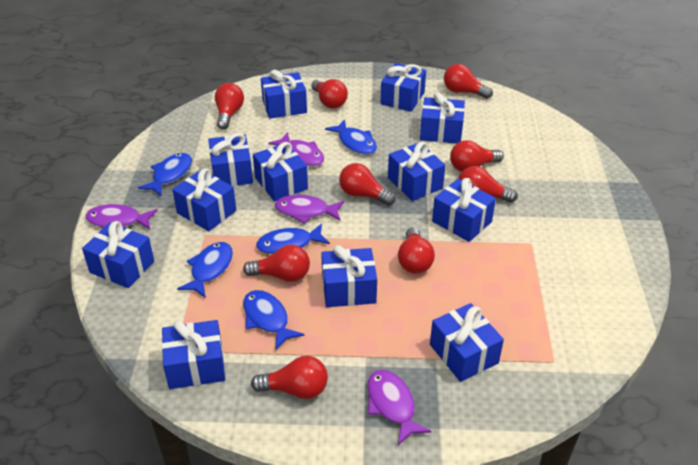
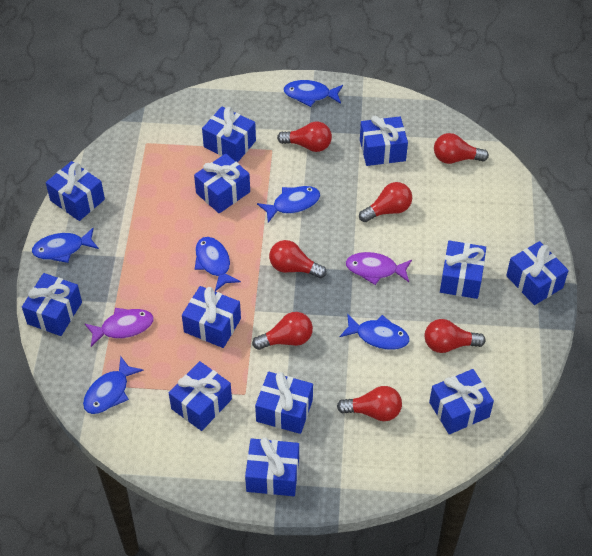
blue fish: [138,153,192,196] [177,242,233,298] [243,290,304,350] [256,223,330,254] [325,120,377,154] = 5 -> [32,228,99,263] [83,356,143,414] [195,237,241,291] [257,186,320,223] [283,80,343,107] [340,314,409,350] = 6
purple fish: [85,204,158,229] [268,132,324,166] [275,195,344,224] [367,370,431,445] = 4 -> [85,308,154,347] [346,252,412,285] = 2
red light bulb: [215,83,244,129] [243,245,310,282] [251,356,328,399] [311,79,348,109] [339,163,396,205] [398,227,435,274] [444,64,493,99] [450,140,504,172] [459,166,518,203] = 9 -> [252,312,313,350] [269,240,327,278] [277,122,332,152] [337,386,402,421] [359,182,412,222] [425,319,486,353] [434,133,489,164] = 7

